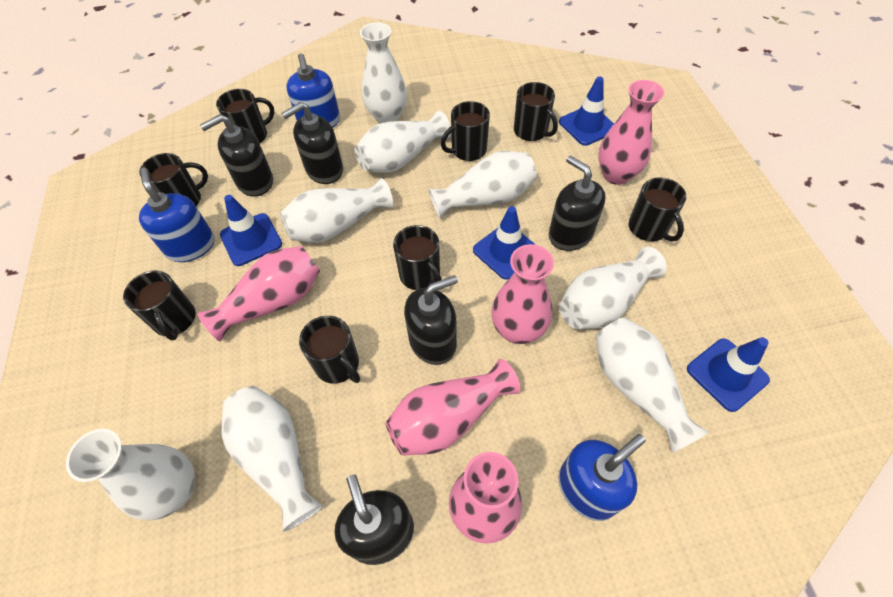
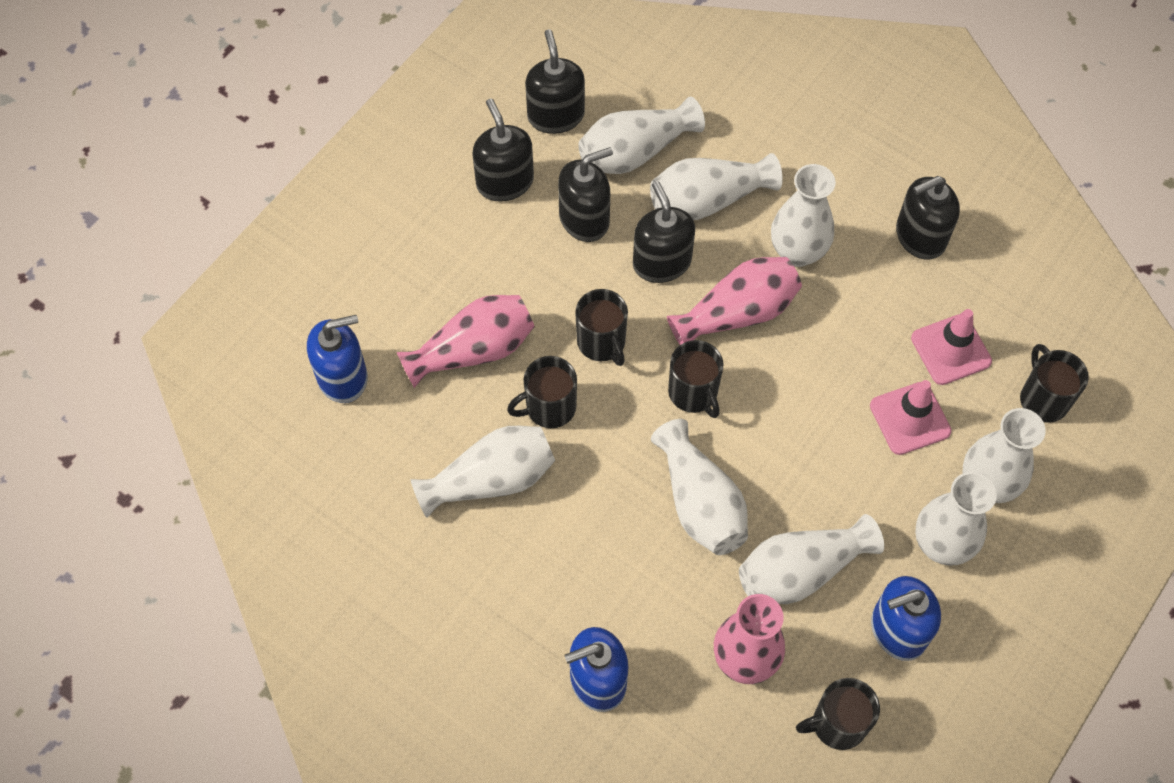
black mug: [123,270,196,340] [139,153,208,206] [216,89,275,143] [299,316,360,384] [393,225,442,290] [441,101,490,161] [514,82,558,141] [628,177,687,242] = 8 -> [507,356,577,428] [575,289,628,366] [668,340,723,418] [796,678,880,750] [1020,344,1089,423] = 5
blue traffic cone: [220,195,282,266] [473,206,536,280] [559,76,614,146] [687,337,770,412] = 4 -> none = 0
pink traffic cone: none = 0 -> [870,380,952,455] [911,309,992,385] = 2
pink vase: [197,246,320,342] [386,359,520,456] [449,452,522,544] [491,244,554,344] [598,80,664,185] = 5 -> [397,295,535,388] [667,257,802,345] [714,594,785,684] = 3

